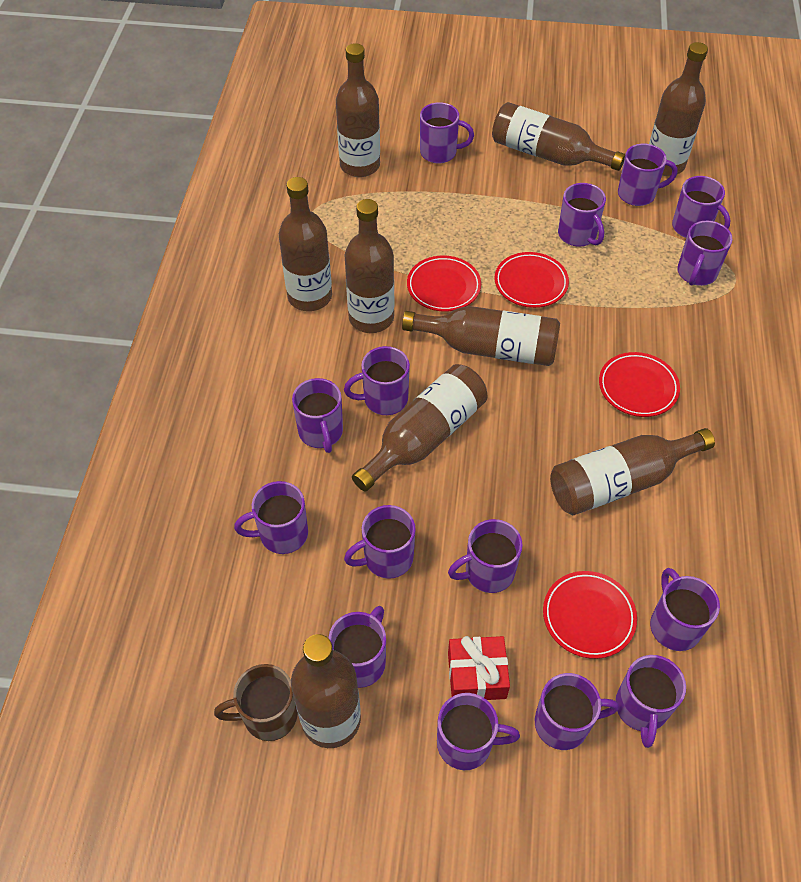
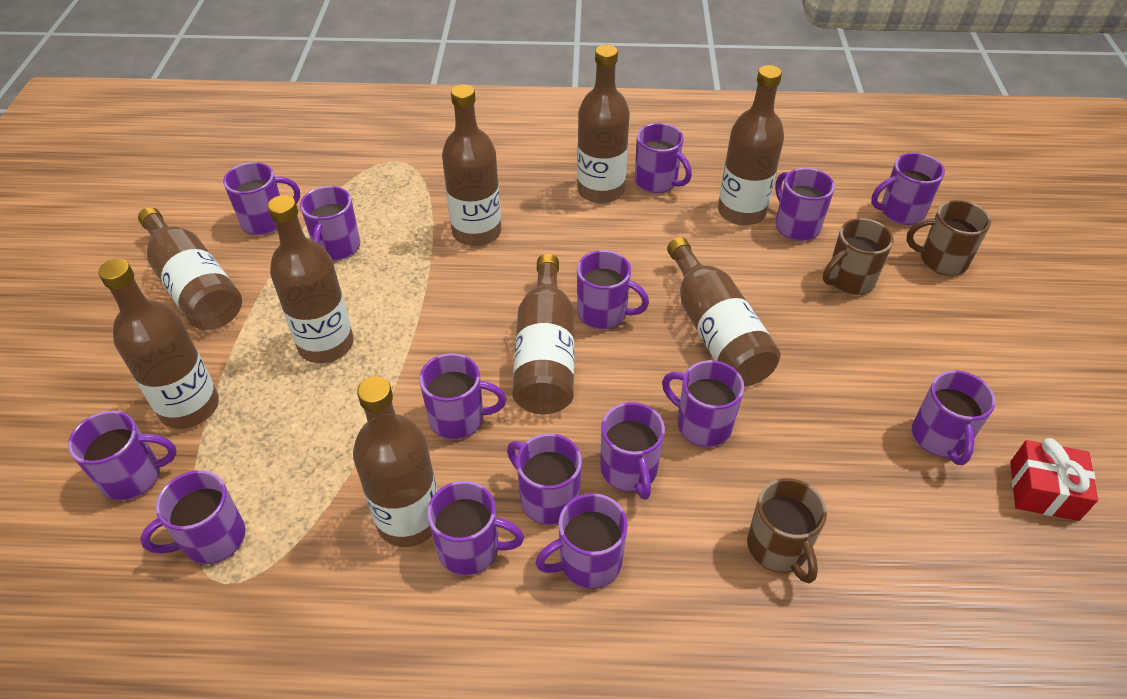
brown mug: [214,664,298,741] = 1 -> [747,478,827,583] [823,218,893,295] [906,200,991,276] = 3
red plate: [407,256,481,312] [495,252,569,308] [543,571,637,659] [599,352,680,417] = 4 -> none = 0

